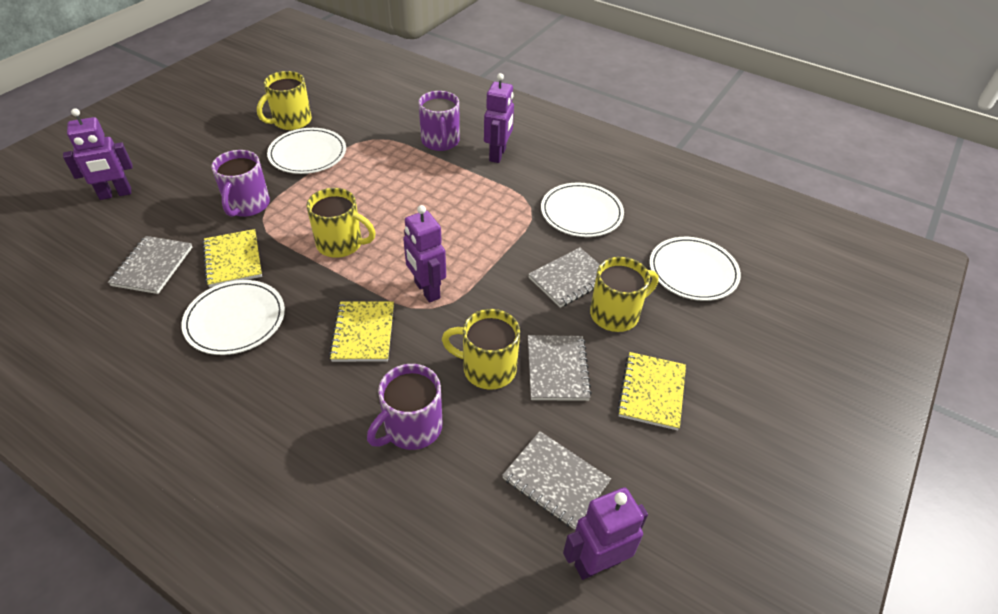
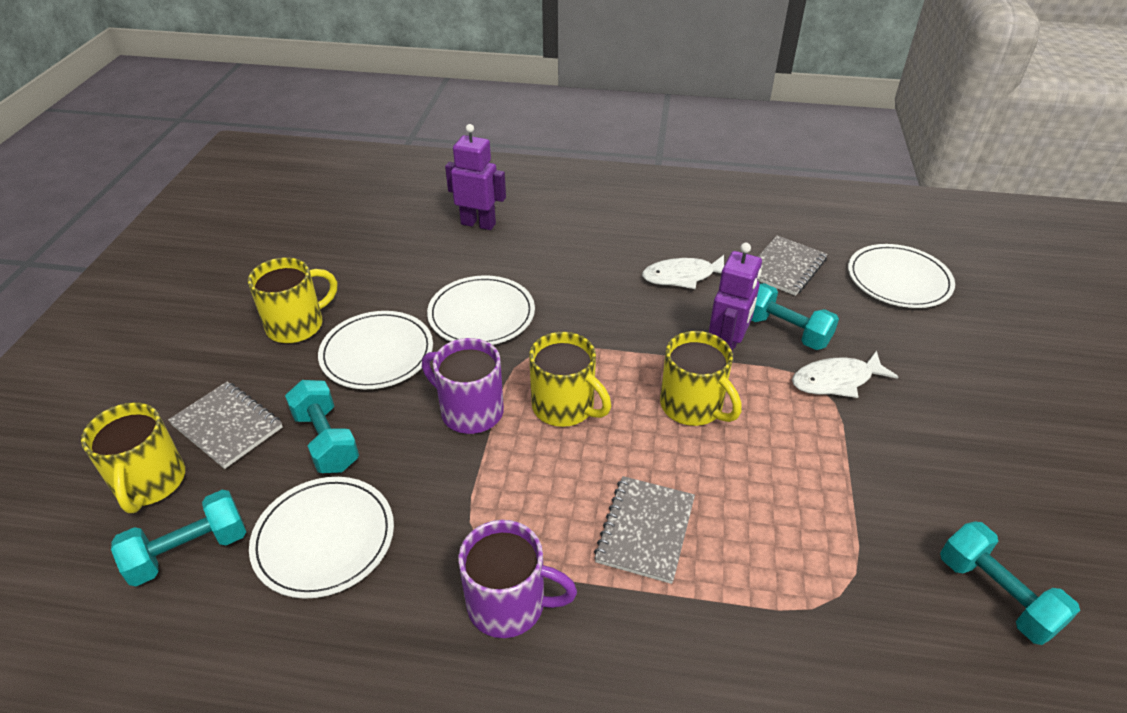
grey notebook: [108,236,192,294] [502,431,611,529] [528,248,600,308] [528,335,592,401] = 4 -> [168,382,283,469] [594,476,695,584] [758,235,828,296] = 3
purple mug: [211,150,270,217] [367,364,442,450] [419,91,460,151] = 3 -> [422,338,504,434] [458,520,577,638] = 2
purple robot: [63,108,133,200] [403,205,446,303] [484,73,514,163] [563,487,648,580] = 4 -> [445,124,506,230] [709,243,762,352] = 2
turquoise dumbbell: none = 0 -> [111,489,246,586] [285,380,359,473] [752,283,839,350] [940,522,1080,645] = 4
white fish: none = 0 -> [642,255,724,289] [792,351,898,398] = 2
yellow notebook: [203,229,262,287] [329,301,394,362] [617,352,686,430] = 3 -> none = 0

